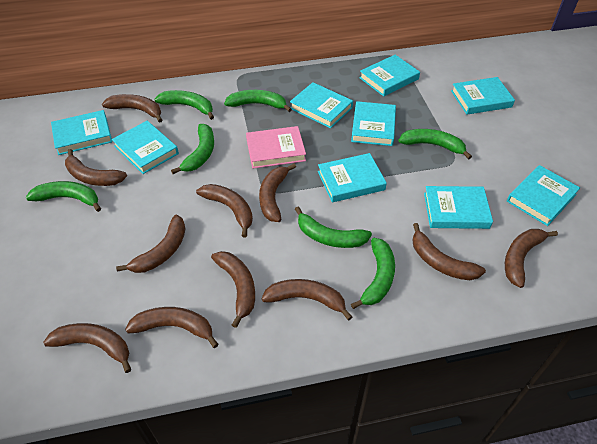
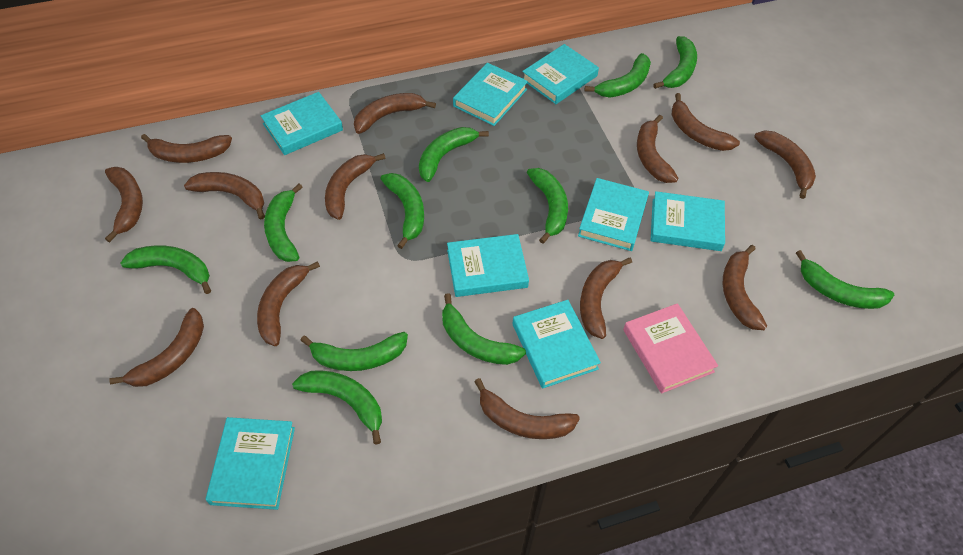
brown banana: [43,323,132,373] [65,149,127,186] [102,94,162,123] [116,215,186,273] [125,307,219,348] [196,184,253,237] [211,251,255,328] [259,163,296,222] [261,279,352,321] [412,223,486,280] [505,229,558,288] = 11 -> [105,167,143,243] [109,308,204,387] [141,134,232,163] [184,172,265,219] [257,261,320,346] [325,153,385,220] [354,93,436,134] [474,378,580,439] [580,258,632,339] [637,115,678,183] [672,93,740,151] [723,245,767,330] [754,131,816,199] = 13
green banana: [26,181,101,212] [154,90,214,120] [171,124,214,174] [224,90,292,112] [295,207,372,248] [351,238,395,309] [399,129,472,159] = 7 -> [120,245,211,294] [264,184,302,262] [292,371,382,445] [300,332,408,371] [380,173,424,249] [419,127,489,182] [442,293,526,365] [527,168,568,244] [585,53,651,97] [653,36,697,89] [796,250,894,309] = 11
turquoise book: [51,110,112,155] [112,121,179,174] [290,82,353,128] [318,153,387,202] [351,101,396,146] [359,55,420,96] [424,186,493,229] [451,77,515,115] [507,165,580,226] = 9 -> [206,417,295,510] [261,92,343,155] [447,234,529,297] [453,63,528,126] [513,300,601,388] [522,44,599,104] [578,178,649,251] [651,191,725,251] = 8

